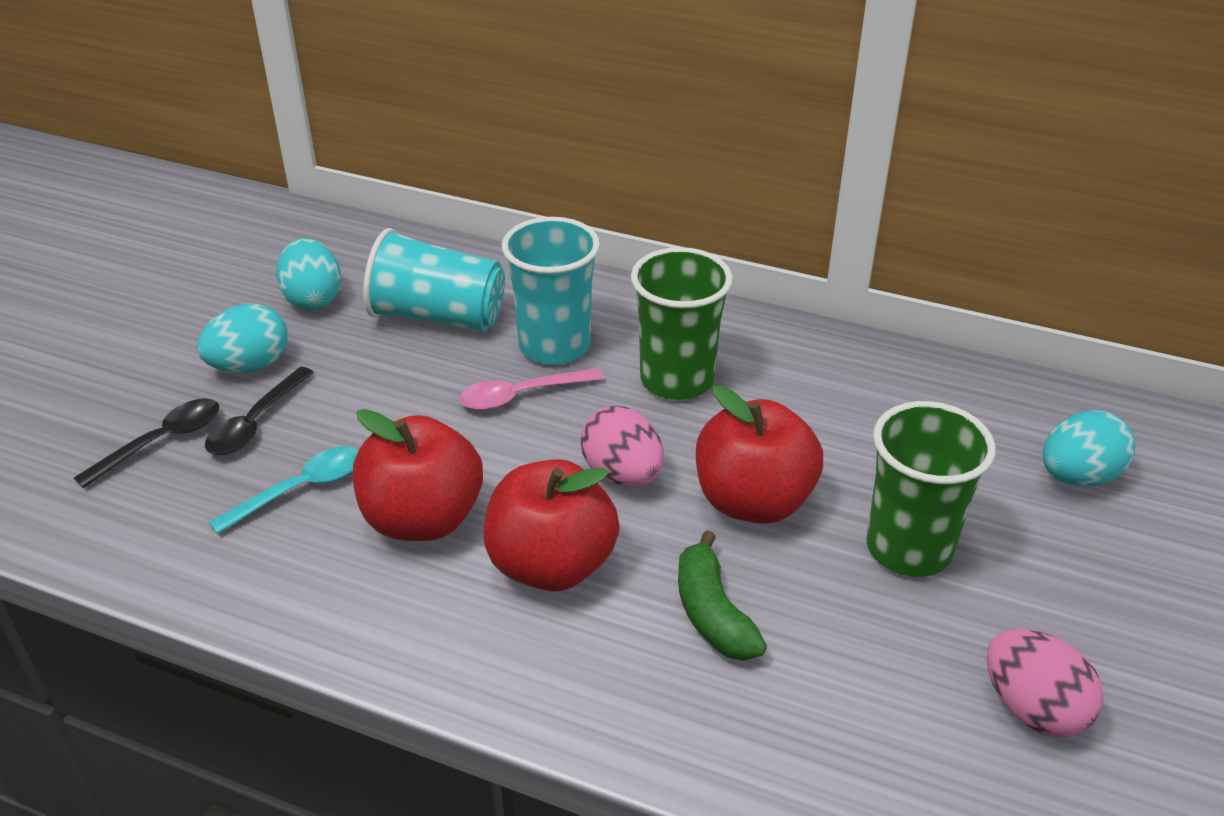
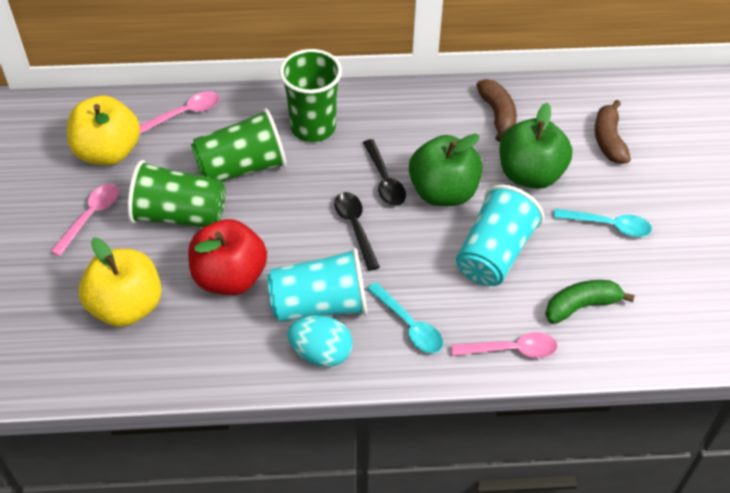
brown banana: none = 0 -> [476,79,517,142] [595,100,631,164] = 2
green apple: none = 0 -> [409,134,483,206] [499,103,572,189] = 2
green cup: [631,247,733,400] [866,401,996,577] = 2 -> [128,160,226,228] [191,108,286,181] [279,49,342,142] = 3
pink egg: [580,406,664,487] [986,629,1104,737] = 2 -> none = 0
pink spoon: [459,368,604,410] = 1 -> [50,183,119,257] [140,91,220,134] [451,332,558,358] = 3
red apple: [353,409,483,541] [484,459,620,591] [696,385,823,524] = 3 -> [188,219,267,295] = 1
turquoise egg: [197,303,288,373] [276,238,342,310] [1043,410,1135,487] = 3 -> [287,315,353,367] = 1
turquoise spoon: [209,446,358,534] = 1 -> [367,282,443,353] [553,209,652,237] = 2
yellow apple: none = 0 -> [67,95,140,165] [79,238,162,327] = 2

